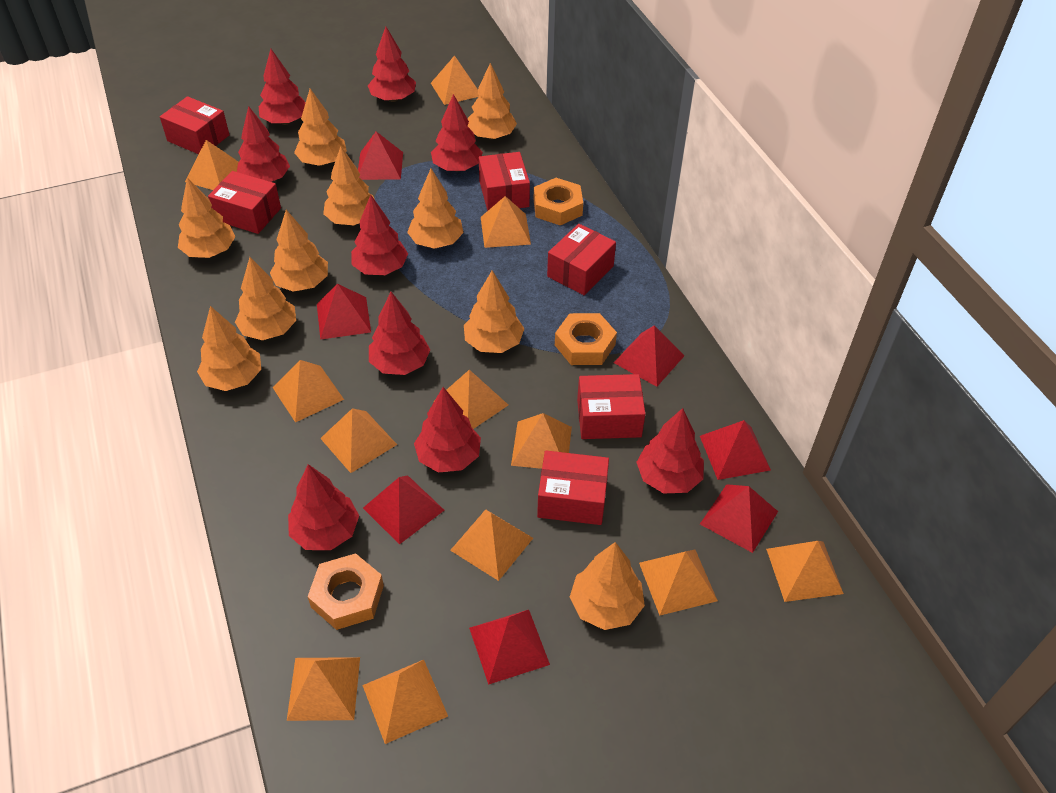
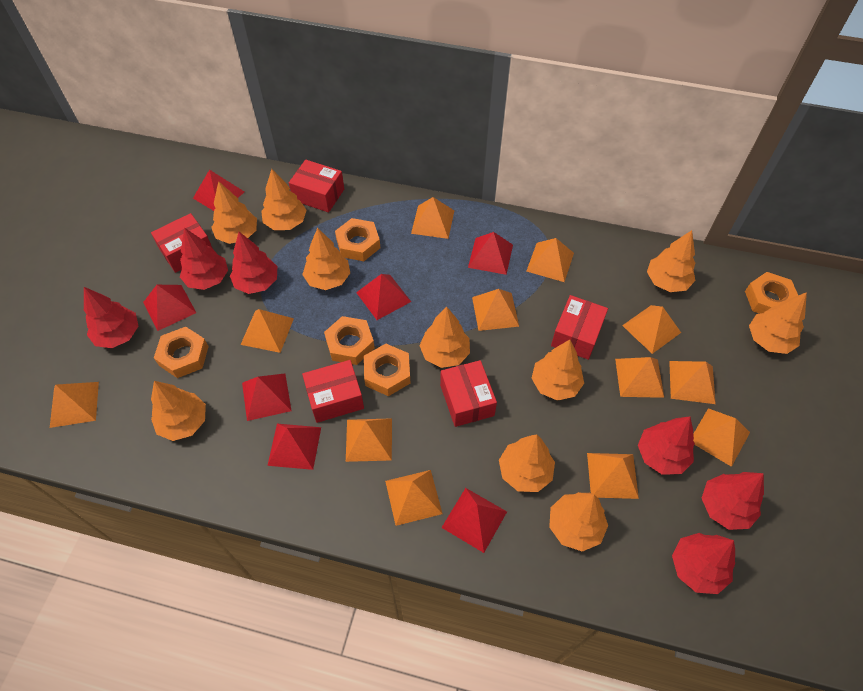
orange nut: [308,553,384,630] [534,178,583,225] [555,313,617,365] = 3 -> [154,327,209,378] [324,316,375,365] [335,218,380,261] [364,344,410,396] [745,272,798,314] = 5
red box: [160,96,230,154] [208,171,281,234] [479,152,530,211] [537,451,609,525] [547,224,616,295] [577,374,645,439] = 6 -> [151,213,212,273] [289,160,344,212] [302,360,364,423] [440,360,497,427] [551,295,608,360] = 5
red tree: [237,106,290,182] [259,49,306,125] [288,464,359,550] [351,195,408,275] [368,27,416,102] [369,292,430,375] [414,387,481,472] [431,94,483,171] [636,408,704,494] = 9 -> [84,287,138,348] [180,228,228,290] [230,232,277,294] [638,416,695,475] [672,533,735,594] [702,472,764,530] = 6

